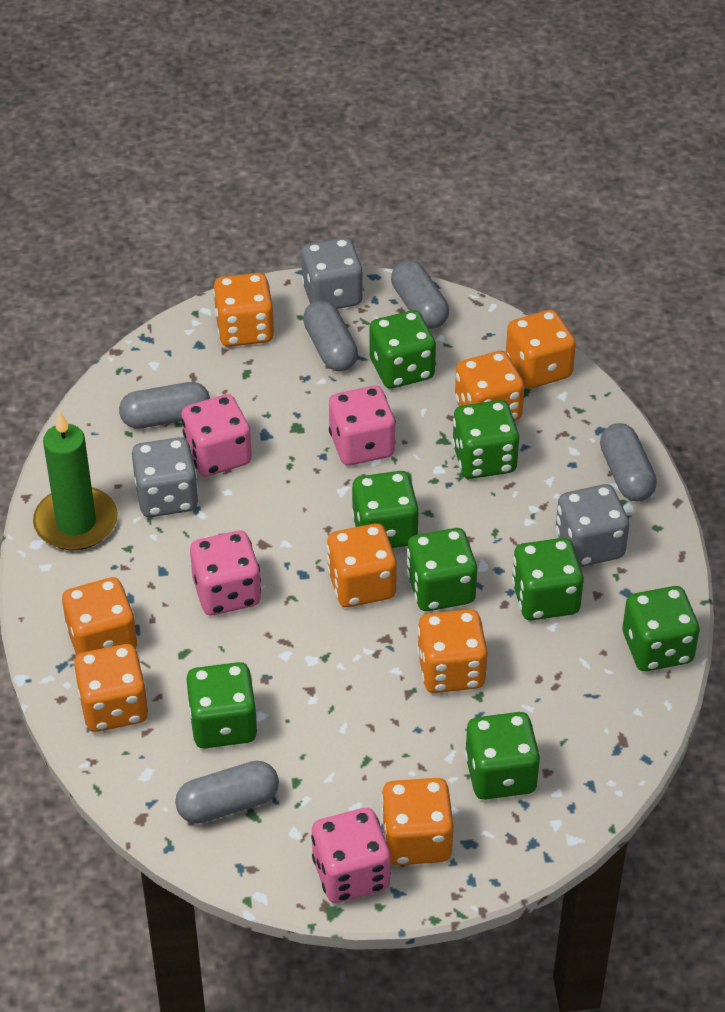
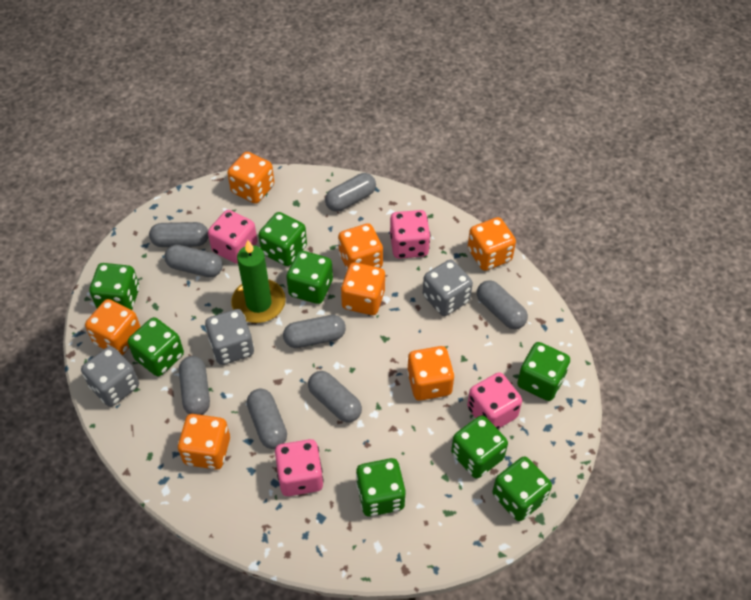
grey capsule: [119,382,210,429] [175,761,279,824] [303,300,358,371] [391,260,449,329] [600,423,657,501] = 5 -> [149,222,208,247] [164,245,223,277] [179,356,210,415] [247,388,287,449] [283,315,346,348] [308,371,362,423] [325,173,376,212] [477,280,528,329] = 8
orange dice: [62,577,137,655] [74,644,148,732] [213,273,274,347] [327,523,397,607] [381,778,454,865] [417,609,487,693] [455,351,524,421] [506,310,576,389] = 8 -> [85,299,140,355] [178,414,230,470] [227,152,274,204] [338,223,383,269] [341,262,385,315] [407,346,455,401] [468,217,516,271] = 7

